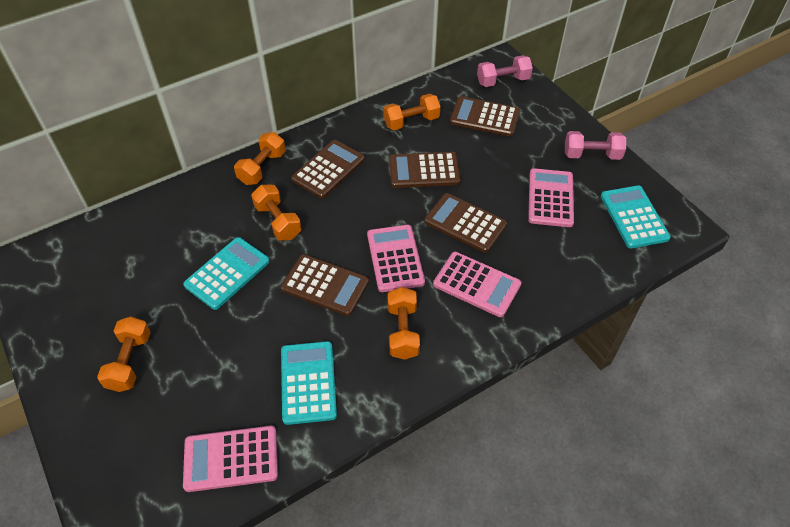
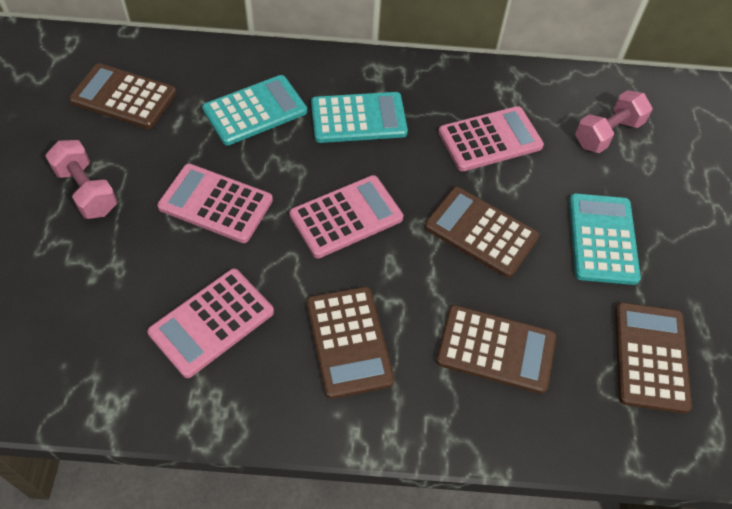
orange dumbbell: [97,316,151,392] [234,132,286,185] [251,185,301,241] [383,94,441,130] [388,287,420,360] = 5 -> none = 0

